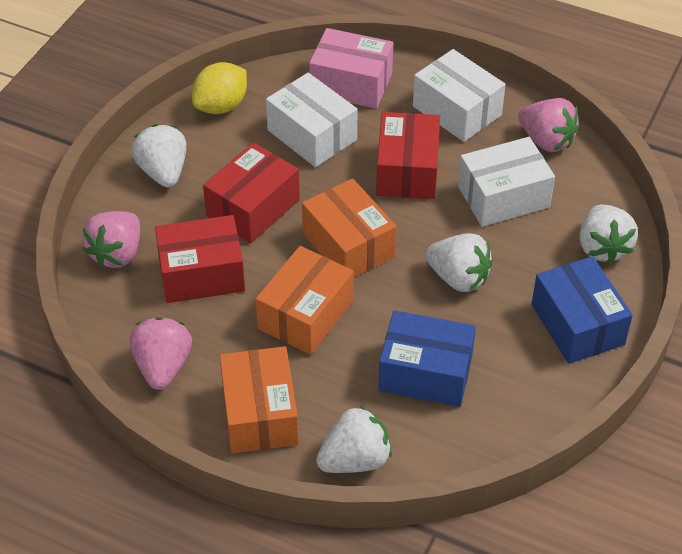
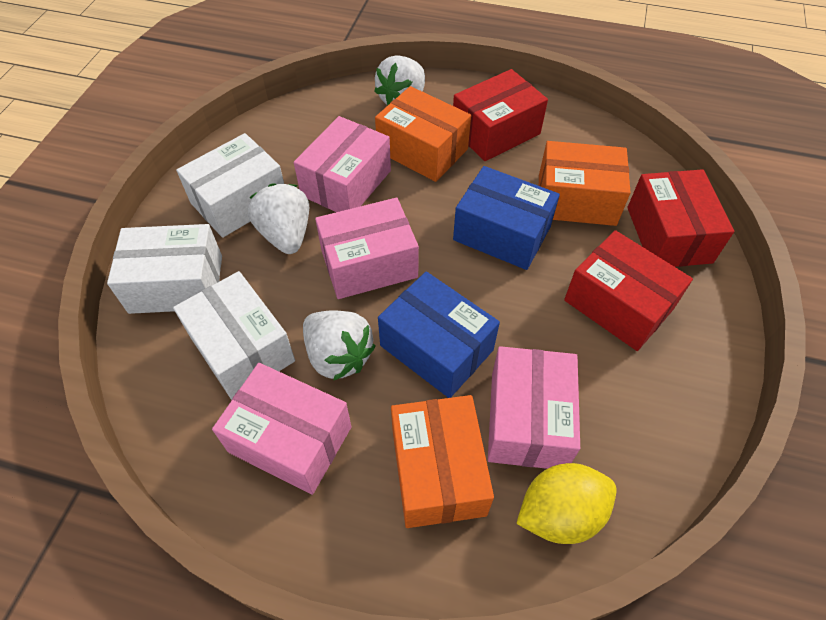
pink box: [309,28,393,109] = 1 -> [212,363,351,495] [294,116,391,212] [315,198,419,299] [488,346,580,469] = 4
pink strawberry: [82,211,140,268] [130,317,192,390] [518,98,579,152] = 3 -> none = 0
white strawberry: [131,124,187,187] [316,406,392,473] [425,233,493,292] [579,205,638,264] = 4 -> [248,183,309,254] [303,311,375,381] [374,55,425,105] = 3

